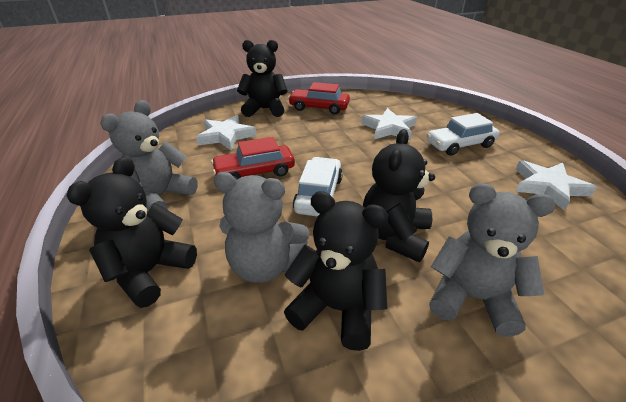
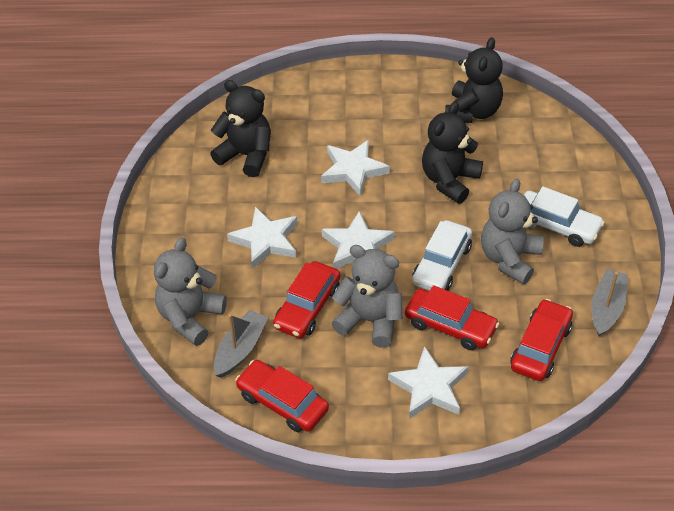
black teddy bear: [67,157,197,308] [237,40,288,117] [284,191,388,351] [363,129,435,262] = 4 -> [210,80,271,177] [422,101,483,204] [445,37,503,123] = 3
grey boat: none = 0 -> [214,310,268,378] [591,269,628,336] = 2
red car: [211,137,295,180] [288,82,350,114] = 2 -> [235,360,329,432] [273,261,340,338] [405,285,499,350] [511,299,573,381] = 4
white star: [196,115,257,151] [361,108,417,140] [515,160,597,211] = 3 -> [227,207,297,269] [321,140,390,196] [322,211,395,269] [388,346,468,419] = 4

